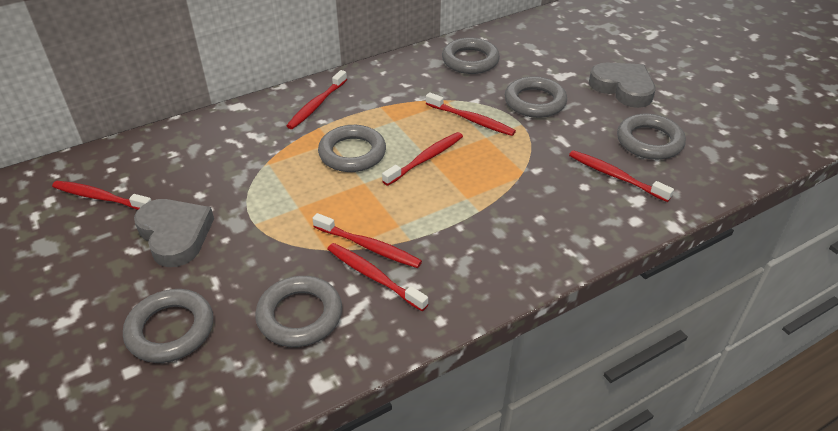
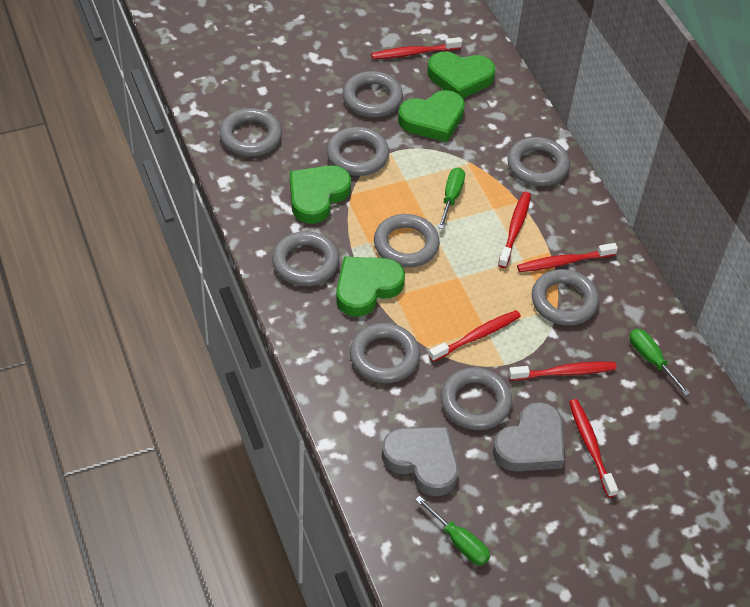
green heart: none = 0 -> [290,165,351,224] [336,256,405,317] [398,90,465,142] [427,52,495,98] = 4
green screwdriver: none = 0 -> [415,496,490,566] [438,167,465,229] [629,329,690,396] = 3
grey ring: [123,289,213,363] [255,276,342,347] [318,125,386,172] [442,38,500,74] [505,76,567,118] [617,113,686,160] = 6 -> [219,108,282,157] [272,231,339,286] [327,127,389,176] [343,71,403,117] [350,323,420,383] [374,214,440,268] [441,368,512,430] [507,137,570,186] [532,269,599,326] = 9
red toothbrush: [52,181,151,210] [286,70,347,129] [312,213,422,268] [328,243,428,311] [382,132,463,186] [426,92,516,136] [569,150,674,202] = 7 -> [371,37,462,59] [428,310,521,362] [498,192,531,268] [509,362,617,381] [517,243,618,272] [569,399,618,498] = 6

